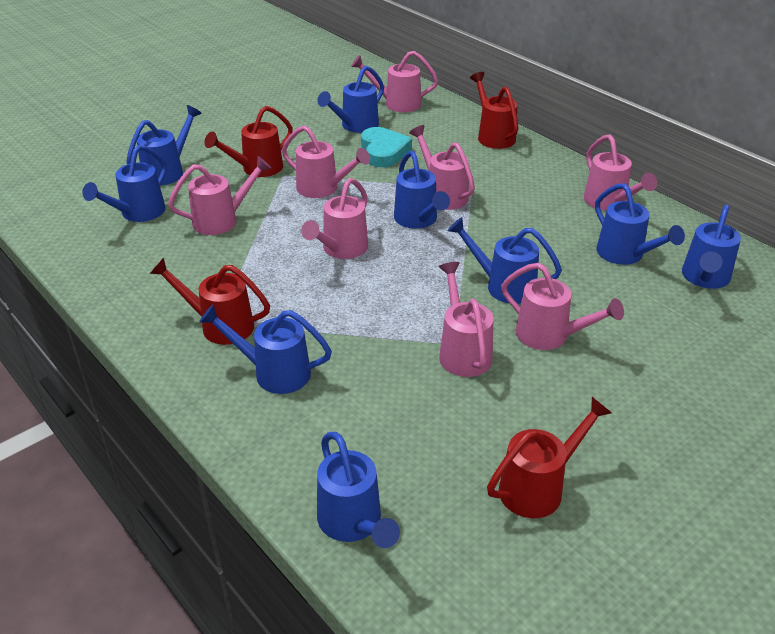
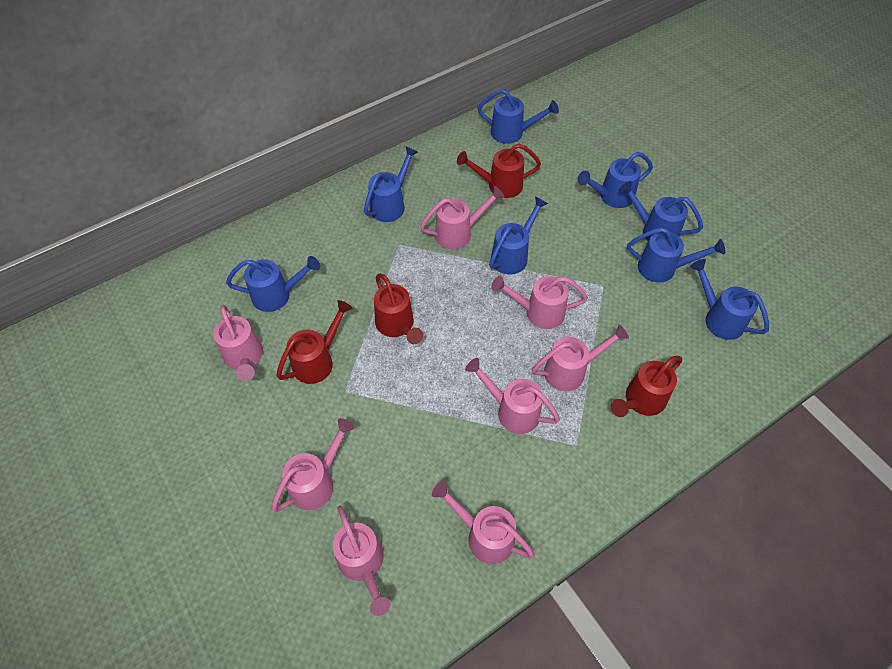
blue watering can: [82,145,167,222] [126,105,202,185] [199,305,332,394] [317,66,384,133] [317,432,400,548] [394,151,450,229] [448,217,562,304] [595,183,685,265] [682,205,741,289] = 9 -> [226,256,320,312] [364,146,418,222] [478,89,559,144] [489,196,548,275] [578,152,653,208] [619,181,703,241] [627,228,726,283] [690,259,769,340] = 8
turquoise heart: [361,127,412,167] = 1 -> none = 0

